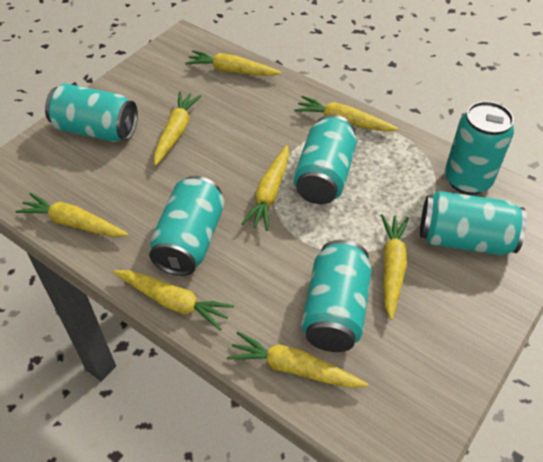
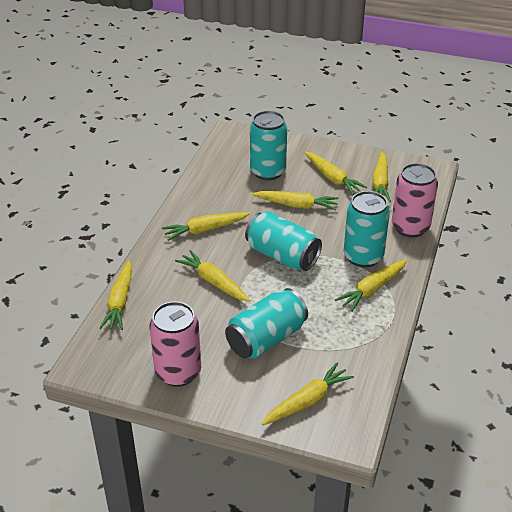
pink can: none = 0 -> [150,301,201,387] [392,163,438,238] = 2
turquoise can: [45,83,138,142] [149,176,225,276] [293,115,357,204] [301,240,372,352] [420,191,527,255] [445,101,514,195] = 6 -> [225,288,308,359] [245,211,322,271] [250,111,287,180] [344,191,390,268] = 4

